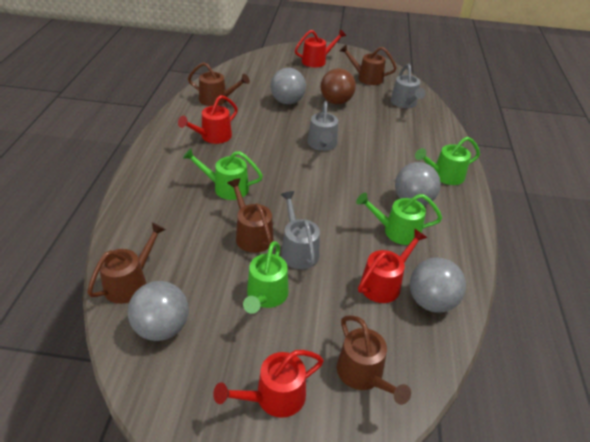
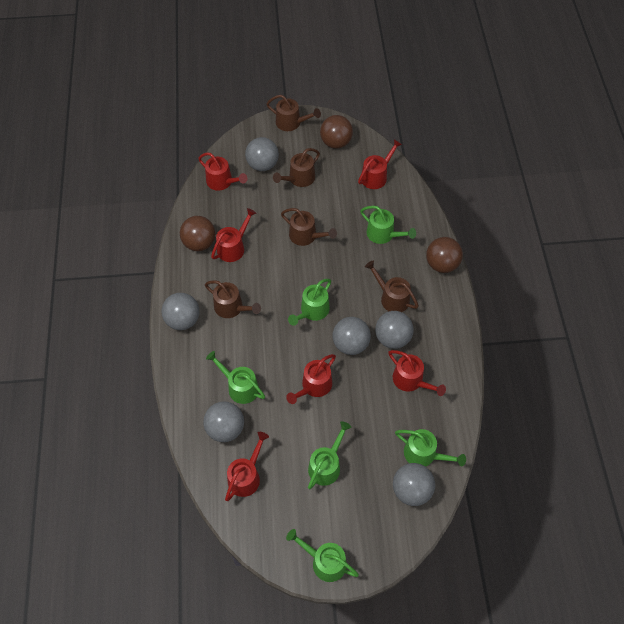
brown ball: [321,68,356,105] = 1 -> [180,216,215,251] [320,115,353,149] [426,237,463,273] = 3
green watering can: [183,148,263,200] [243,241,289,314] [356,192,442,245] [415,137,480,185] = 4 -> [206,351,265,404] [286,529,359,582] [288,279,331,326] [308,421,351,489] [360,206,416,244] [395,429,466,467] = 6
grey ball: [128,281,188,341] [270,68,306,104] [395,162,441,206] [410,258,466,313] = 4 -> [161,293,199,330] [203,401,244,442] [245,137,279,171] [332,317,371,355] [375,311,413,349] [393,463,435,506] = 6
grey watering can: [281,191,320,269] [307,101,338,151] [391,64,426,108] = 3 -> none = 0
red watering can: [178,95,238,144] [213,350,324,418] [295,29,346,67] [358,229,427,303] = 4 -> [198,152,247,191] [211,208,256,262] [225,432,269,501] [286,354,336,404] [358,139,402,189] [388,350,446,396] = 6

